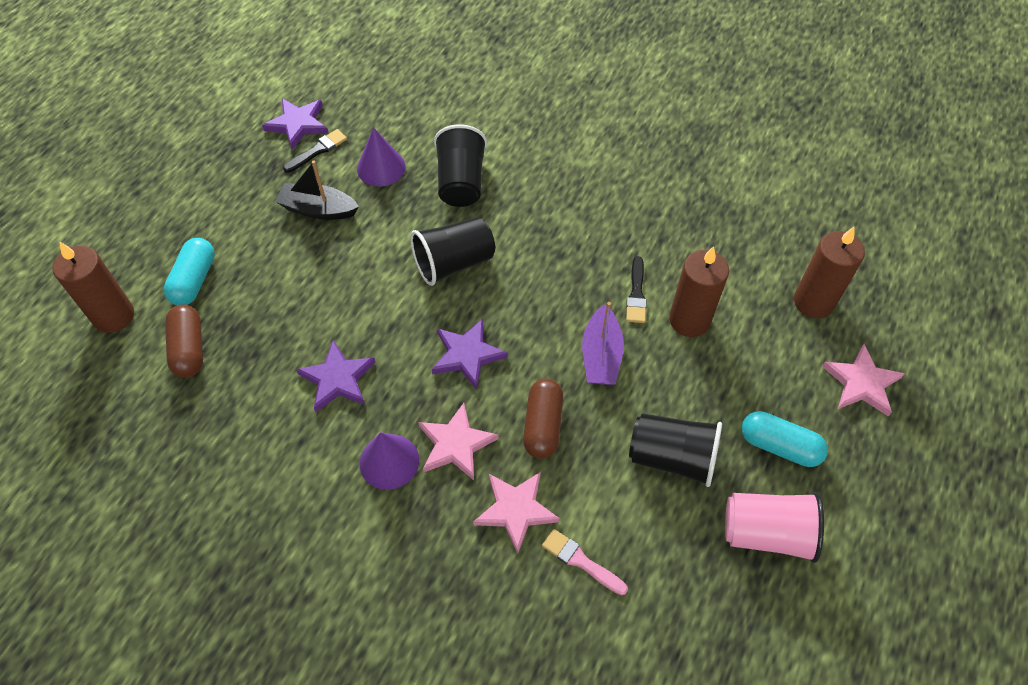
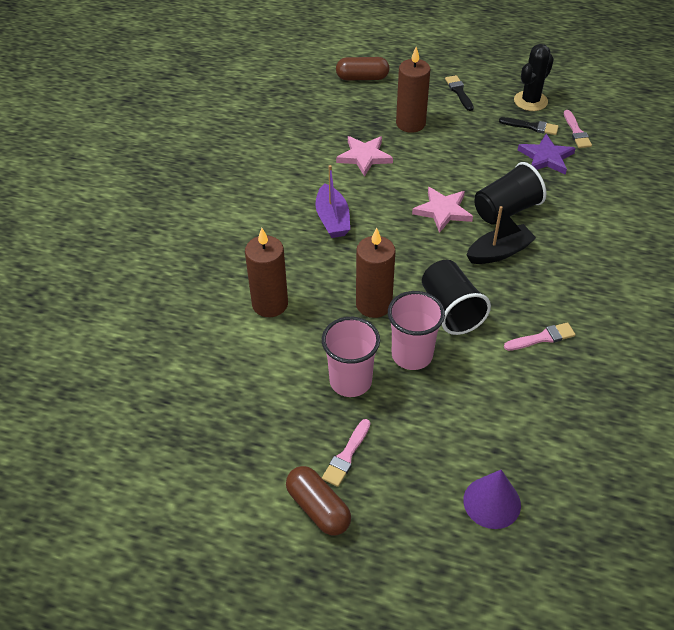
black cactus: none = 0 -> [514,44,554,111] = 1
black cup: [410,217,495,286] [434,124,487,207] [629,413,722,487] = 3 -> [422,260,491,335] [474,162,546,225] = 2
pink brush: [542,529,628,595] = 1 -> [322,419,370,487] [504,322,576,351] [564,110,592,148] = 3
pink cup: [725,492,824,563] = 1 -> [322,317,380,397] [388,291,445,370] = 2
pink star: [418,403,498,480] [473,472,560,554] [822,344,905,416] = 3 -> [336,136,393,177] [412,187,473,233] = 2
purple cone: [357,127,406,186] [360,432,419,490] = 2 -> [463,470,521,529] = 1
purple star: [262,98,329,150] [296,340,376,412] [432,319,508,390] = 3 -> [518,134,576,175] = 1
turquoise capsule: [164,238,215,305] [741,411,828,467] = 2 -> none = 0

